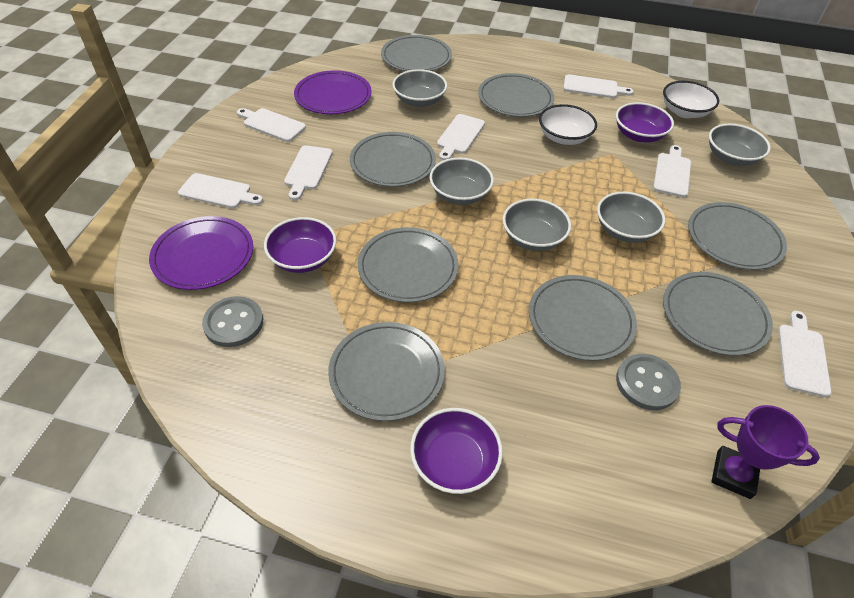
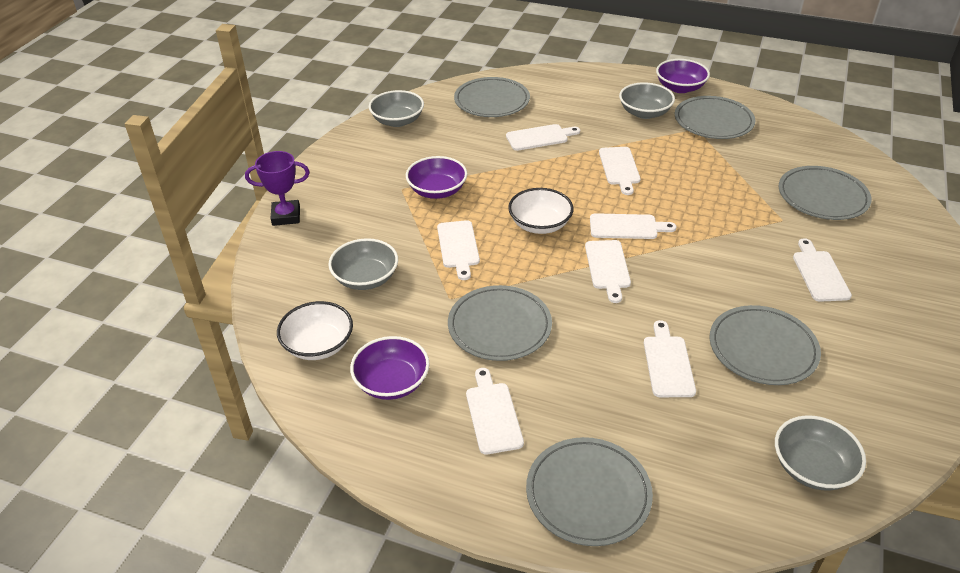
grey bowl: [392,69,447,107] [429,157,494,205] [503,199,571,251] [597,192,665,243] [709,124,771,166] = 5 -> [328,238,398,290] [369,90,424,127] [619,82,675,119] [775,415,866,491] = 4
grey button: [202,296,263,347] [616,354,681,410] = 2 -> none = 0
grey plate: [328,322,445,421] [350,132,436,187] [357,227,458,303] [381,35,452,71] [478,73,554,117] [529,275,637,361] [663,272,773,356] [688,202,787,270] = 8 -> [448,285,552,361] [454,77,530,117] [526,437,653,546] [675,96,755,139] [710,305,821,385] [778,166,872,220] = 6
purple plate: [149,216,253,290] [294,70,372,114] = 2 -> none = 0
white cutting board: [178,173,263,208] [237,108,306,142] [284,145,333,200] [437,114,485,160] [563,74,634,98] [653,145,691,197] [778,311,832,397] = 7 -> [437,220,480,280] [466,368,524,455] [506,124,580,151] [585,240,631,303] [590,213,676,239] [599,147,641,195] [644,320,696,397] [793,238,852,302] = 8

